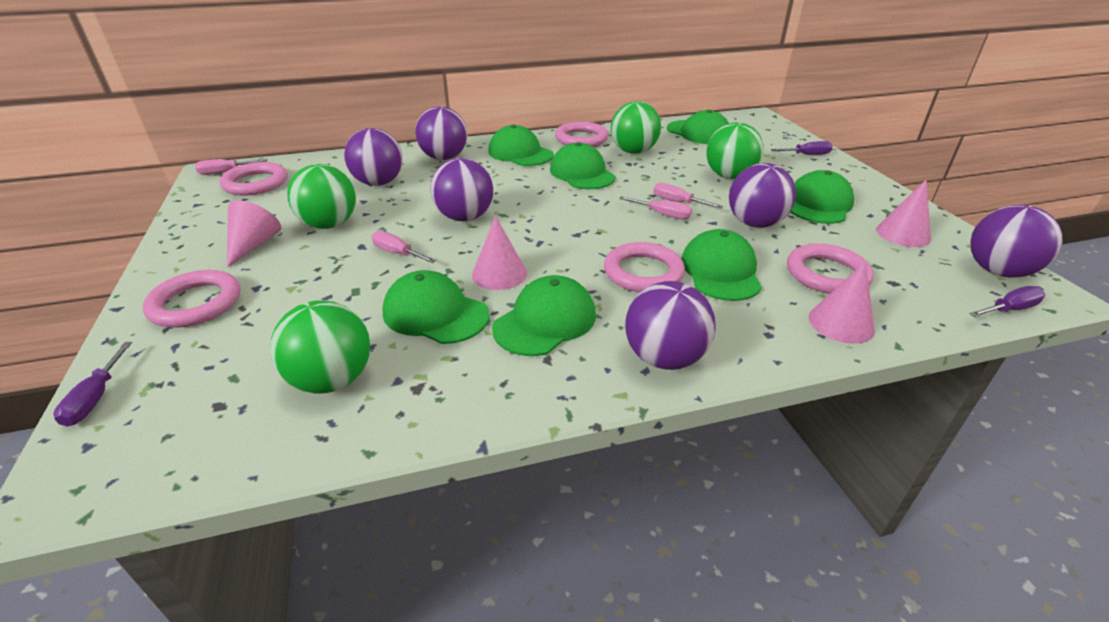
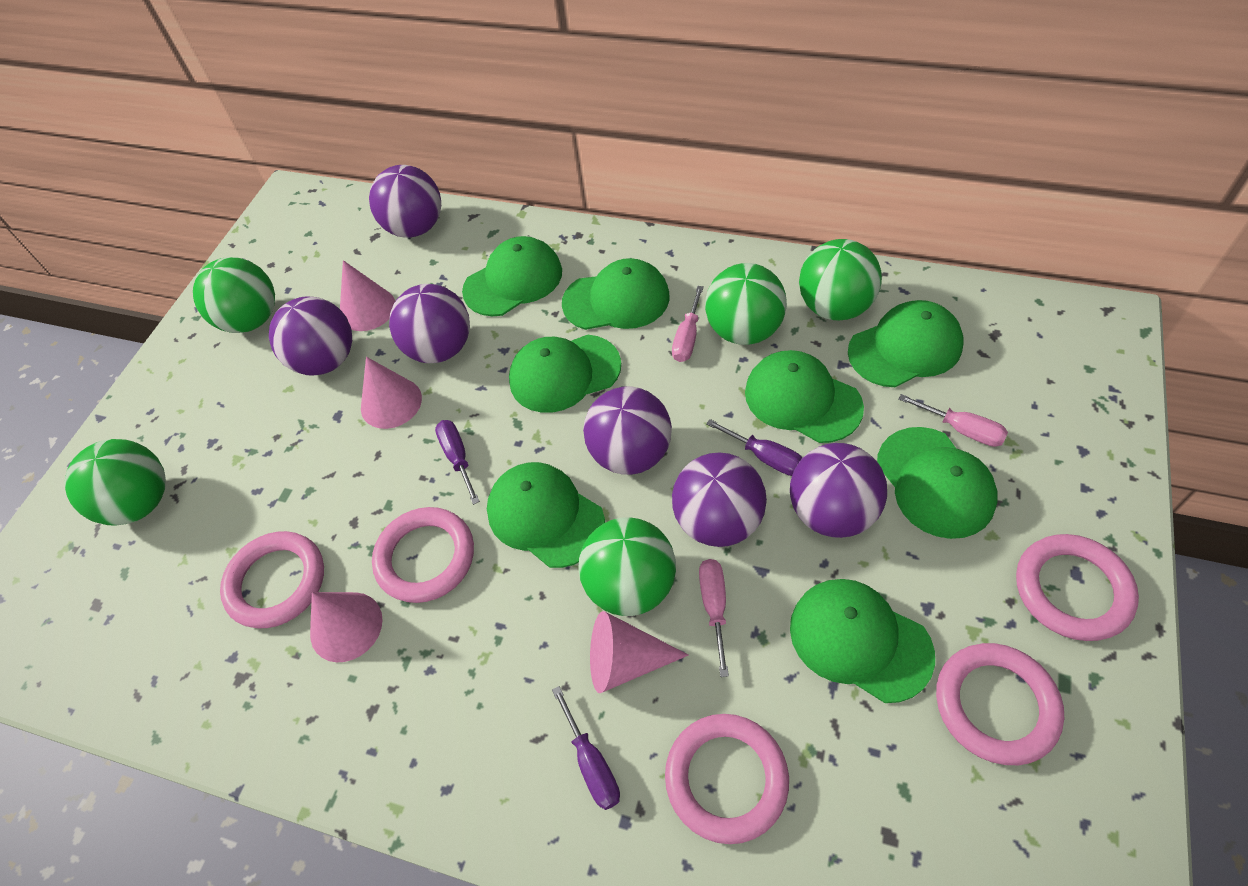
green ball: [270,300,370,394] [287,164,356,229] [611,101,661,154] [706,122,764,179] = 4 -> [64,439,166,525] [193,257,275,333] [579,517,676,616] [705,263,787,345] [799,239,882,320] = 5
green cap: [382,270,489,344] [488,124,554,166] [492,275,596,356] [550,142,616,189] [667,110,729,144] [681,229,762,301] [790,170,854,224] = 7 -> [462,236,562,316] [487,462,605,568] [509,335,621,413] [562,258,670,330] [745,350,864,443] [790,579,935,703] [848,300,963,387] [877,427,998,539] = 8
pink screwdriver: [195,159,267,175] [372,231,436,263] [619,196,692,220] [653,183,723,209] = 4 -> [672,286,704,362] [699,559,729,677] [899,394,1008,447] = 3

